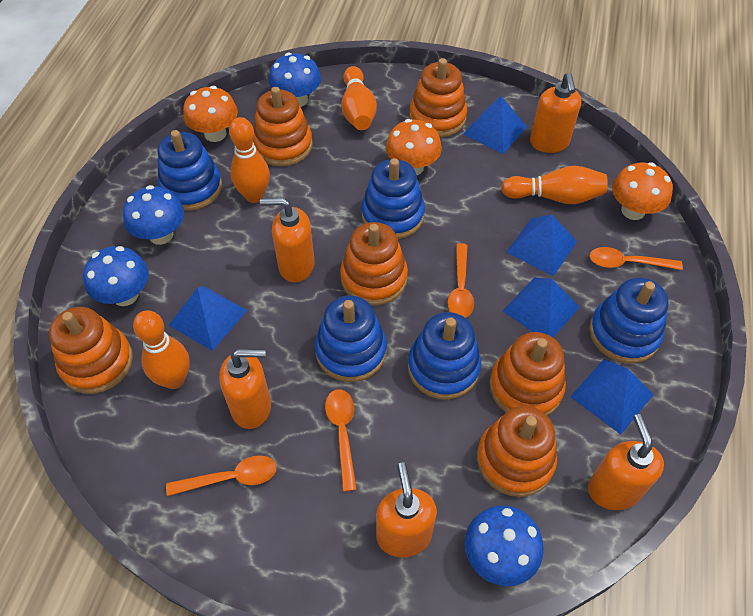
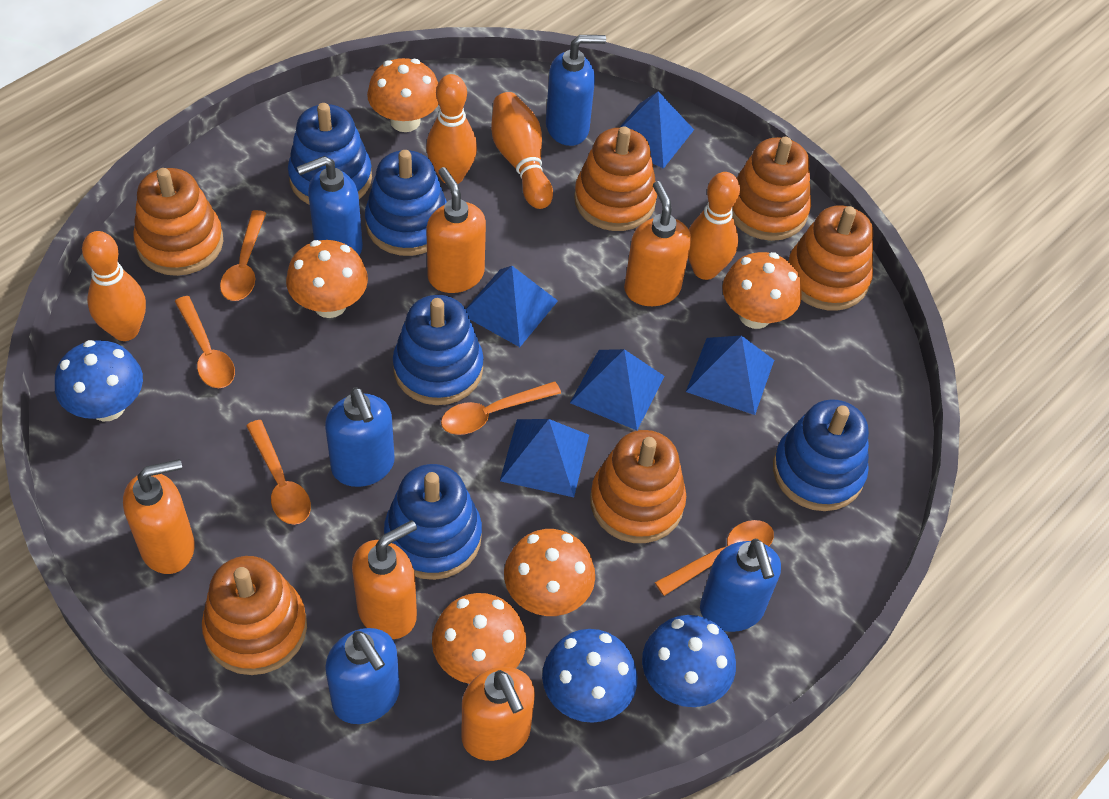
blue mushroom: [83,246,149,306] [123,185,184,245] [269,53,321,107] [465,506,543,586] = 4 -> [55,340,143,421] [542,629,637,723] [642,615,736,707] = 3
blue soap dispenser: none = 0 -> [297,156,363,255] [325,387,395,487] [325,628,400,724] [546,35,606,146] [700,539,781,632] = 5
orange mushroom: [183,86,238,142] [386,119,442,175] [612,162,673,220] = 3 -> [286,240,368,318] [367,58,439,132] [432,593,526,684] [504,529,595,616] [722,252,802,329] = 5
orange spoon: [166,455,277,496] [325,389,357,492] [447,243,474,318] [590,247,683,270] = 4 -> [175,296,235,388] [220,210,266,301] [246,420,311,525] [441,381,561,435] [655,520,774,596] = 5

